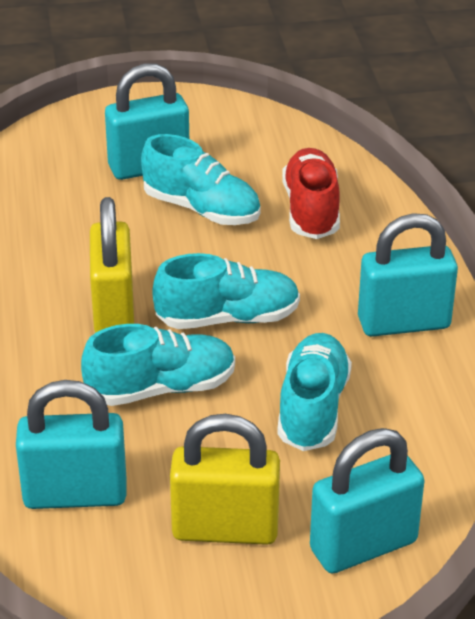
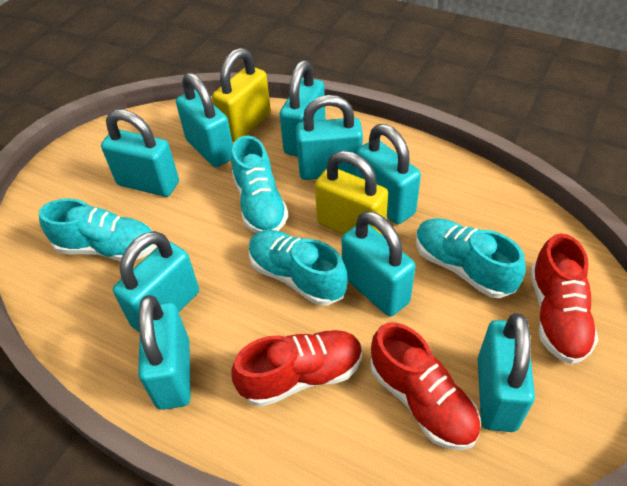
red shoe: [282,148,340,239] = 1 -> [231,330,362,407] [370,322,481,450] [530,233,598,364] = 3
turquoise padlock: [16,380,126,509] [105,63,189,180] [310,428,425,574] [358,213,458,337] = 4 -> [101,110,179,197] [113,231,199,333] [138,295,191,410] [176,73,233,167] [280,60,325,157] [296,95,363,180] [342,211,415,316] [356,124,421,224] [478,313,535,432] = 9

